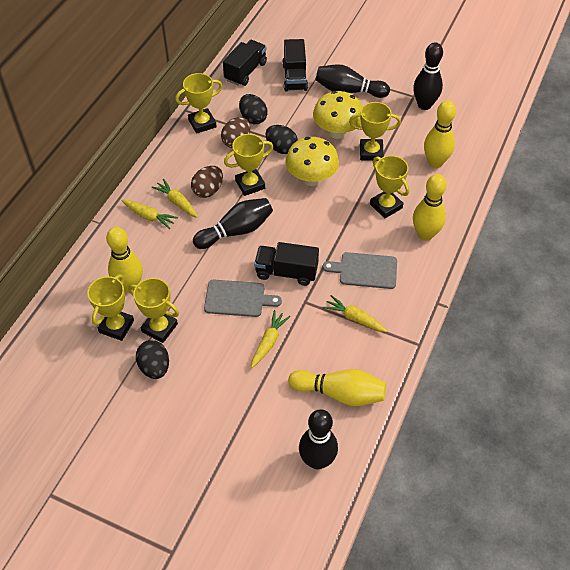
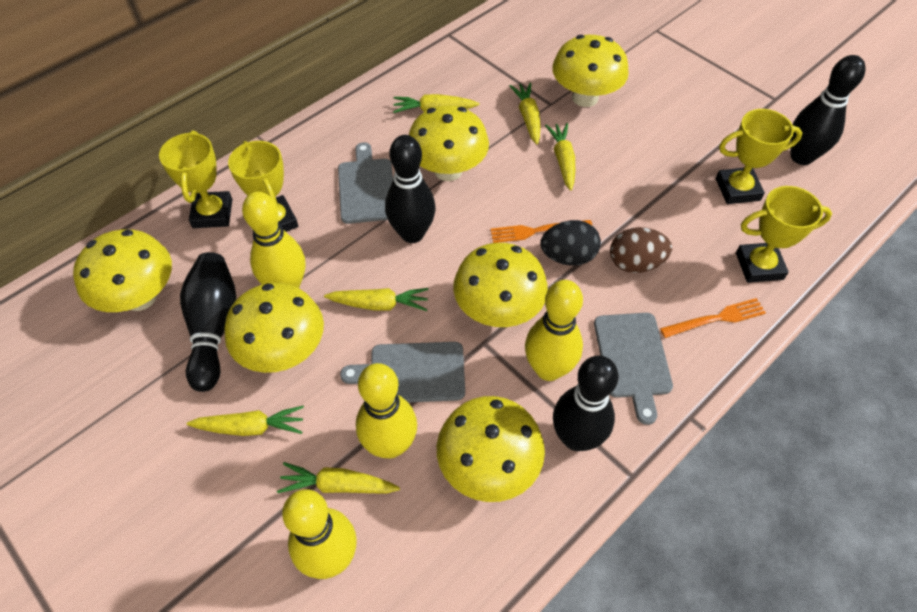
black egg: [136,340,169,379] [239,94,268,124] [265,125,298,154] = 3 -> [540,220,601,266] = 1
black truck: [223,40,267,86] [254,242,319,286] [282,39,308,91] = 3 -> none = 0
brown egg: [191,166,223,198] [221,117,250,148] = 2 -> [610,227,672,273] = 1
grey cutting board: [204,280,282,317] [323,252,397,289] = 2 -> [338,142,393,224] [340,342,465,402] [594,313,673,425] = 3
orange fork: none = 0 -> [490,220,592,243] [660,298,766,338] = 2
yellow carrot: [121,200,178,229] [151,179,198,217] [251,310,291,368] [323,295,387,332] = 4 -> [187,405,304,436] [277,462,400,494] [324,288,429,311] [393,94,479,113] [509,82,541,145] [545,123,575,191] = 6
yellow mushroom: [285,137,339,186] [313,91,362,139] = 2 -> [73,229,172,312] [224,283,324,373] [409,105,489,181] [437,396,545,502] [453,243,548,327] [552,35,629,107] = 6
yellow trophy: [87,274,134,341] [128,278,179,343] [175,73,222,134] [224,134,273,196] [349,102,401,161] [370,155,409,219] = 6 -> [159,130,232,228] [228,141,298,232] [716,109,802,204] [736,186,832,283] = 4

